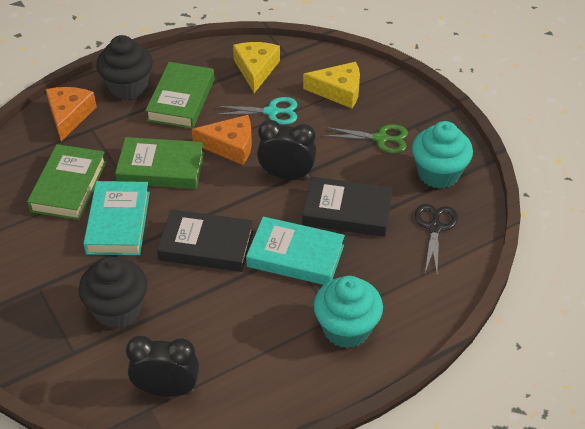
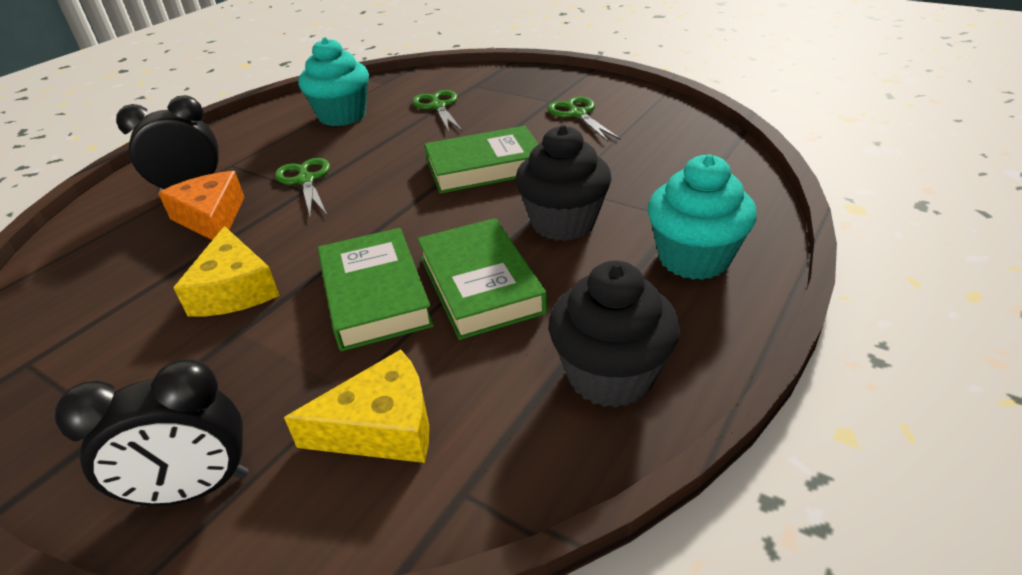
black book: [157,209,253,272] [302,177,393,237] = 2 -> none = 0
black scissors: [415,204,458,273] = 1 -> none = 0
green scissors: [323,124,408,153] = 1 -> [275,158,330,219] [412,90,463,132] [547,96,621,142] = 3
orange cheese: [46,87,97,141] [192,115,252,165] = 2 -> [158,171,245,240] = 1
turquoise book: [83,181,150,255] [246,217,345,285] = 2 -> none = 0
turquoise scissors: [215,97,297,125] = 1 -> none = 0

